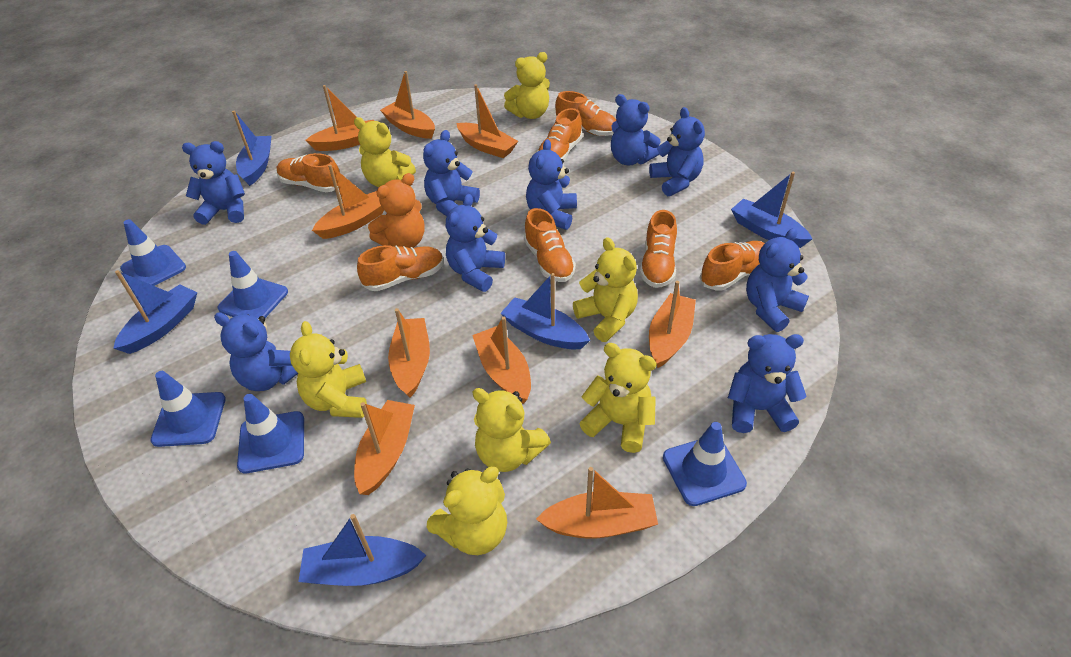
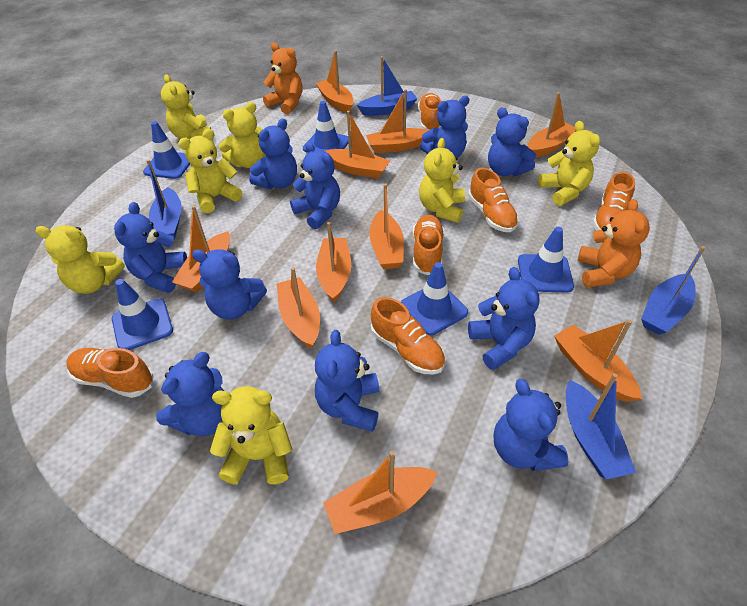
blue boat: [113,270,197,354] [232,111,272,186] [298,514,426,586] [500,273,590,349] [731,172,812,248] = 5 -> [146,159,182,240] [357,56,417,116] [566,373,636,479] [641,246,705,335] = 4
blue teddy bear: [182,141,245,225] [214,312,298,391] [423,130,480,216] [446,194,505,292] [526,139,577,230] [611,94,661,165] [649,107,705,196] [728,334,807,433] [746,228,809,332] = 9 -> [114,202,187,293] [156,352,224,436] [192,249,267,320] [250,118,297,189] [290,142,340,229] [315,330,379,432] [420,96,469,158] [468,267,540,370] [488,108,536,176] [494,379,568,471] = 10
orange boat: [305,85,374,151] [312,164,384,239] [354,400,415,495] [380,71,435,139] [388,308,430,398] [456,84,518,158] [472,317,531,404] [536,467,658,539] [649,281,696,368] = 9 -> [172,206,230,292] [276,267,320,349] [316,50,354,113] [316,222,351,303] [323,451,437,534] [325,111,390,179] [366,89,429,153] [369,183,404,269] [527,92,575,158] [554,320,642,402] = 10
orange shoe: [277,153,340,192] [357,245,444,291] [524,208,576,282] [537,108,583,161] [555,91,616,136] [640,210,677,288] [700,241,765,291] = 7 -> [66,348,154,398] [371,297,445,374] [412,215,444,275] [418,93,441,130] [468,168,519,232] [593,172,635,231] = 6
orange teddy bear: [368,173,425,248] = 1 -> [263,43,303,114] [578,199,650,287] = 2

